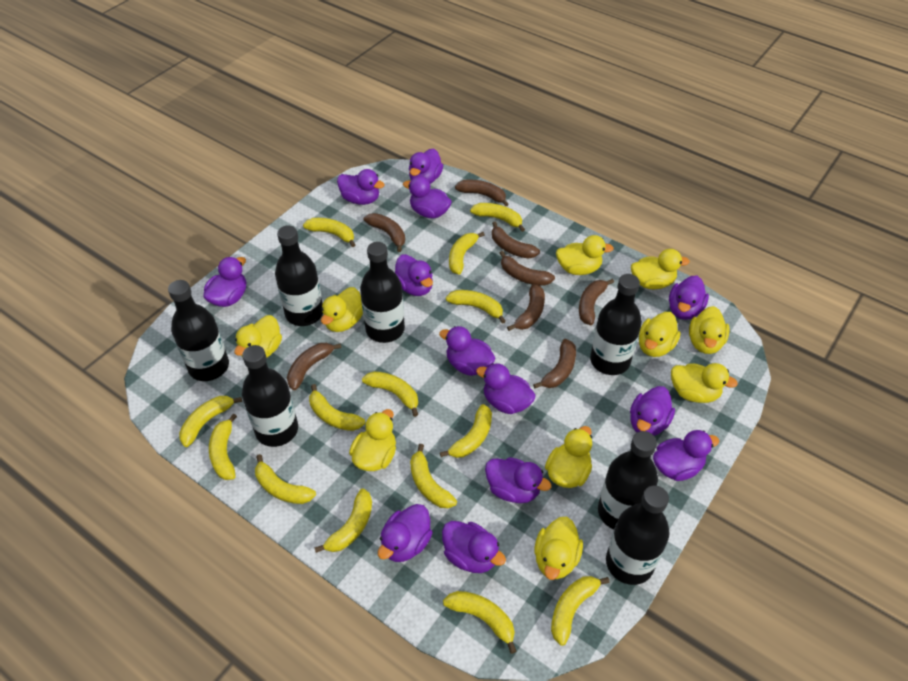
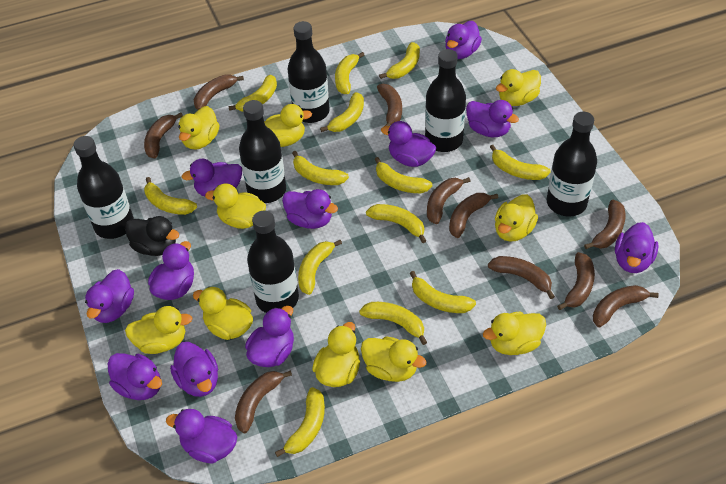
black bottle: [168,280,229,381] [242,345,298,447] [275,225,323,326] [360,242,405,343] [590,274,642,375] [598,431,658,530] [606,485,670,585] = 7 -> [74,136,134,239] [239,100,286,203] [247,211,299,313] [288,21,329,123] [425,49,466,152] [547,112,597,216] = 6
black duck: none = 0 -> [125,216,179,256] = 1
brown banana: [287,343,341,390] [364,213,405,252] [455,180,509,206] [492,222,540,259] [500,251,555,286] [507,284,545,331] [533,339,576,388] [579,279,614,325] = 8 -> [144,112,183,158] [194,74,244,110] [235,370,292,433] [377,84,402,126] [427,177,470,224] [449,193,498,238] [488,256,555,299] [557,252,595,310] [584,200,626,249] [593,285,659,327] = 10
purple duck: [203,257,246,307] [337,169,385,205] [378,504,433,562] [395,254,433,296] [403,176,452,218] [409,149,443,184] [439,326,495,376] [442,521,506,573] [476,363,536,414] [485,457,551,503] [630,386,675,436] [653,430,719,481] [669,276,709,320] = 13 -> [85,269,134,323] [108,353,162,400] [148,241,194,300] [166,409,237,463] [170,342,218,397] [182,159,242,196] [245,306,294,367] [282,189,338,229] [381,121,436,167] [445,21,482,59] [466,100,519,137] [615,222,659,273] = 12
yellow banana: [179,396,242,447] [209,413,237,480] [255,454,316,504] [303,218,355,247] [309,384,365,431] [314,488,372,553] [362,371,418,417] [410,444,457,508] [440,404,492,458] [443,591,516,654] [446,290,506,324] [449,232,485,275] [470,203,525,232] [551,576,610,646] = 14 -> [144,177,197,215] [228,75,277,112] [275,387,325,457] [292,151,349,185] [298,240,342,295] [320,92,364,132] [335,52,364,94] [359,302,427,345] [366,204,426,243] [375,157,432,193] [379,42,420,79] [410,271,476,313] [490,145,551,180] = 13

